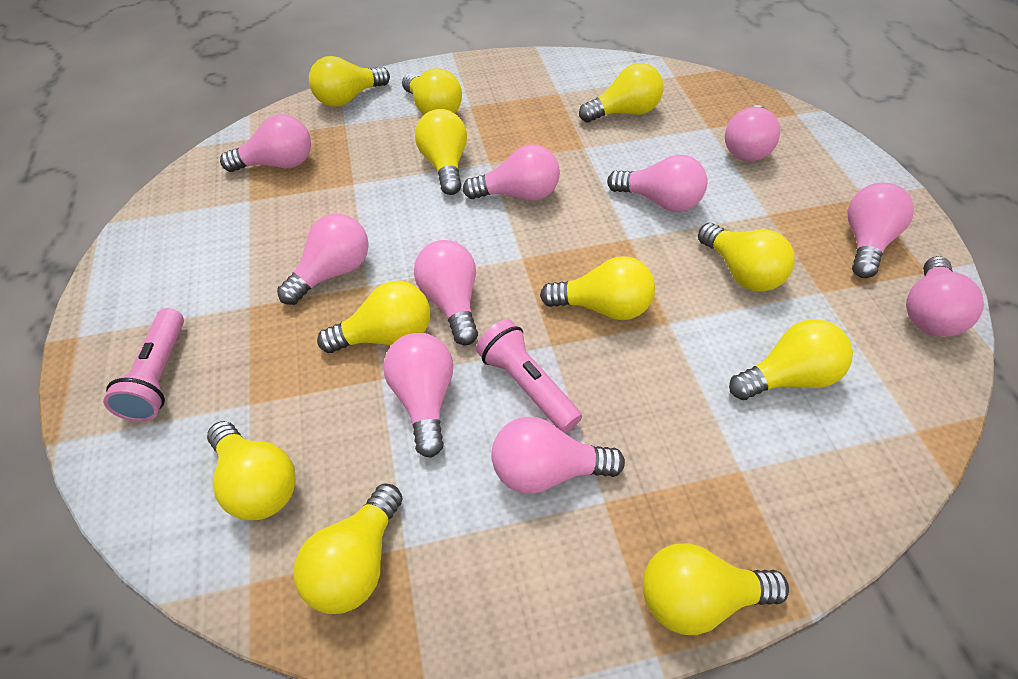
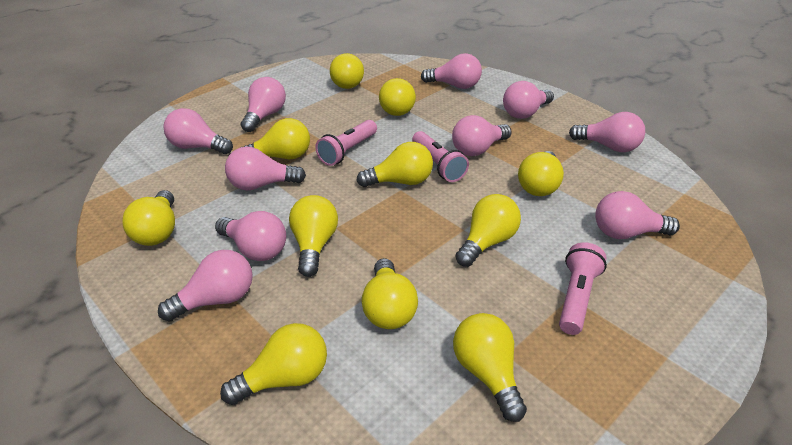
pink flashlight: [103,308,184,422] [476,319,582,433] = 2 -> [315,120,377,166] [412,131,469,182] [559,242,607,335] = 3

